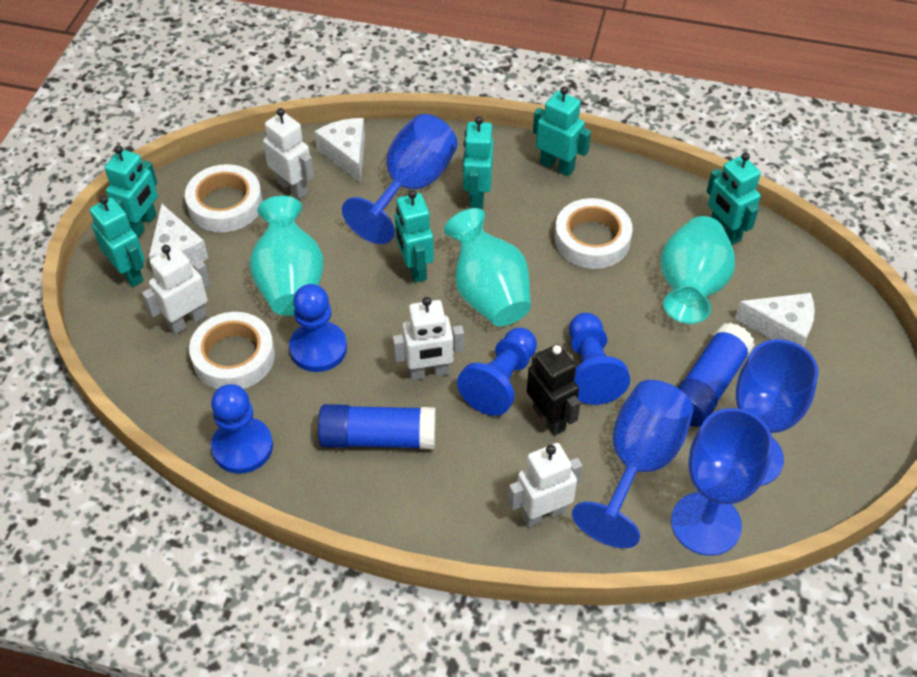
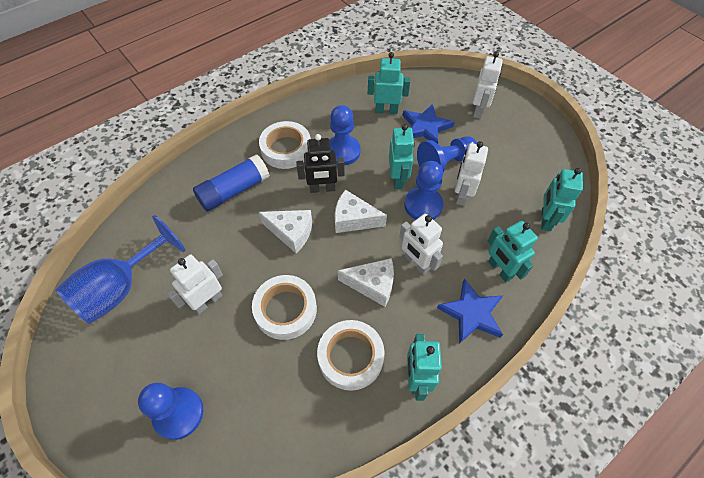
blue glue stick: [318,404,436,449] [677,323,755,427] = 2 -> [193,155,270,211] = 1
blue goblet: [342,114,457,244] [572,380,694,548] [671,408,773,556] [736,339,819,486] = 4 -> [56,215,186,324] = 1
blue star: none = 0 -> [403,104,455,144] [437,278,503,344] = 2
turquoise robot: [90,195,145,287] [104,145,158,238] [395,190,434,283] [463,116,493,209] [533,86,591,176] [707,152,761,245] = 6 -> [368,52,410,114] [389,124,415,189] [407,334,442,401] [488,221,538,282] [541,168,583,231] = 5
turquoise vase: [249,196,324,316] [444,208,531,326] [660,216,735,324] = 3 -> none = 0

